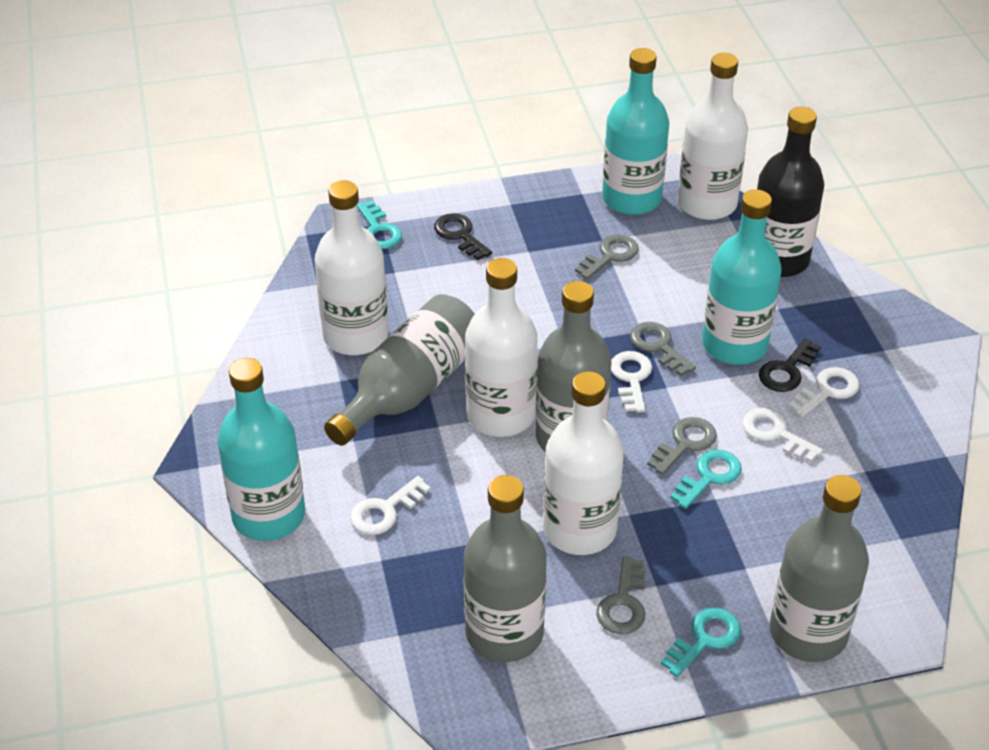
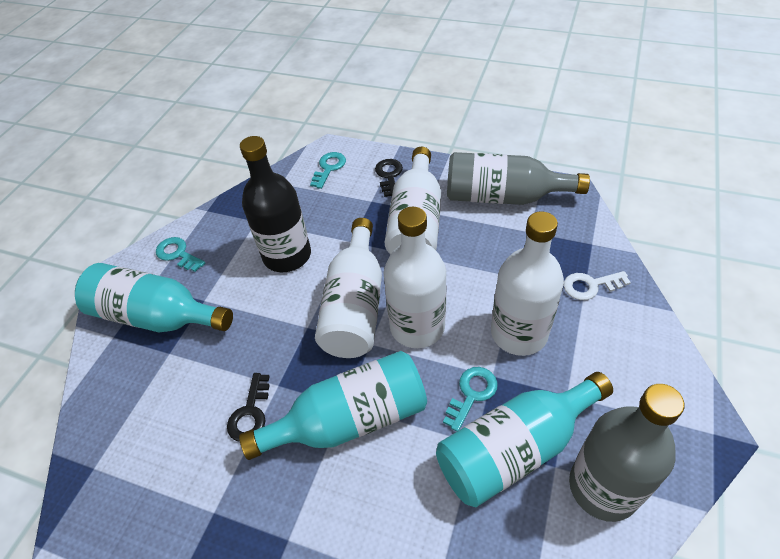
grey bottle: [324,294,475,446] [464,475,547,662] [536,281,611,452] [769,475,869,662] = 4 -> [447,152,590,205] [569,384,684,522] = 2
grey key: [575,235,639,280] [596,556,645,634] [630,322,696,376] [647,417,717,475] = 4 -> none = 0
white key: [350,476,431,535] [611,351,652,412] [742,408,823,462] [788,367,859,417] = 4 -> [563,271,631,300] = 1

